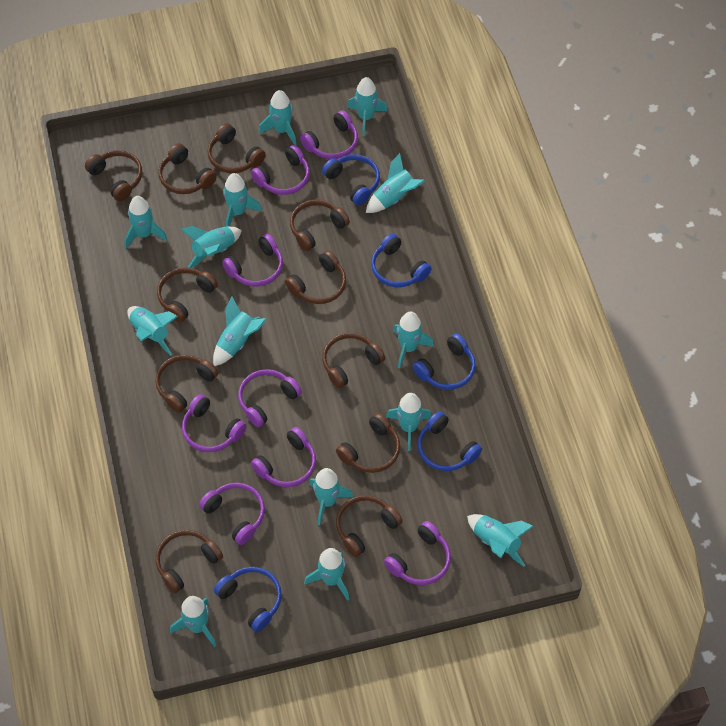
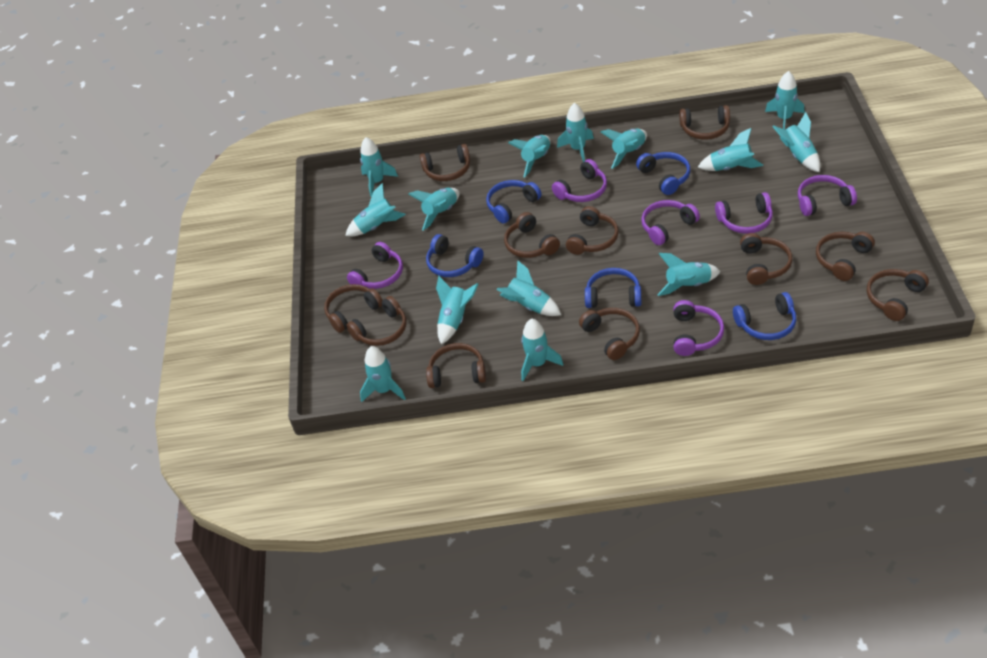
purple headphones: [182,394,247,452] [199,482,265,545] [222,234,283,286] [238,369,302,427] [251,145,310,195] [251,427,316,487] [300,110,358,159] [384,521,451,585] = 8 -> [347,242,403,289] [552,159,607,202] [641,200,700,245] [673,300,724,356] [715,192,773,234] [798,175,857,216] = 6

